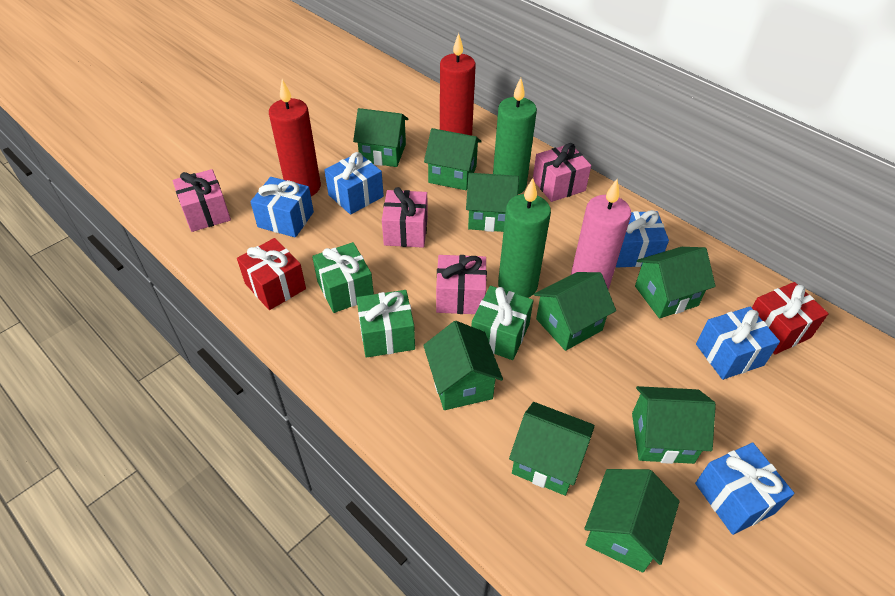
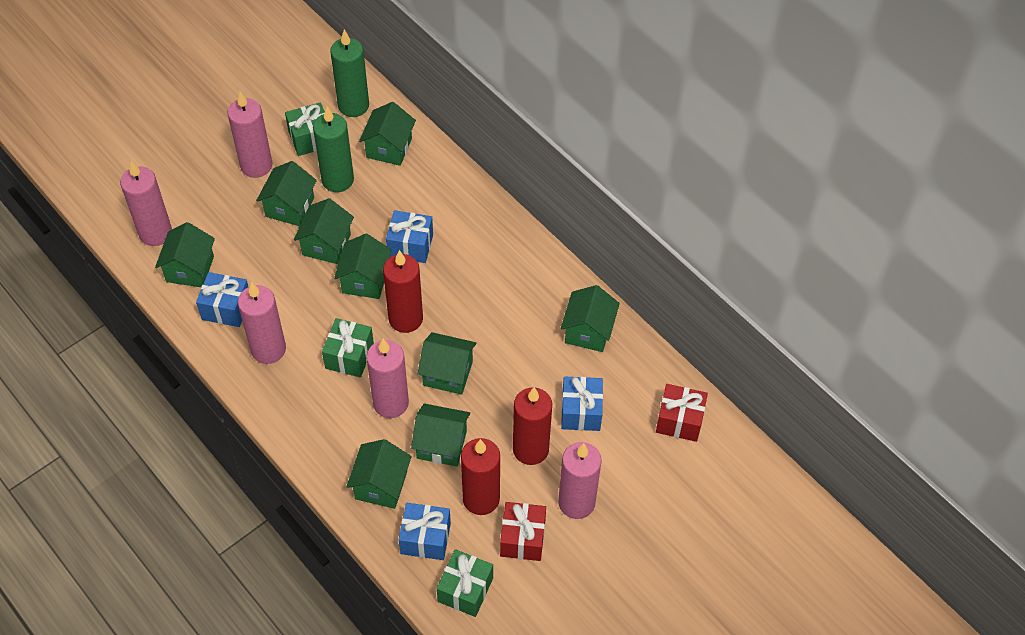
blue gift: [250,177,314,238] [324,152,384,215] [616,210,669,267] [695,442,795,535] [696,307,780,380] = 5 -> [196,272,248,327] [386,210,433,263] [399,503,451,560] [561,377,603,431] = 4
pink candle: [571,179,631,291] = 1 -> [120,161,172,246] [228,91,272,178] [238,282,286,364] [366,339,409,418] [558,442,602,519] = 5
pink gift: [173,169,231,232] [382,187,428,248] [436,255,487,314] [533,143,591,202] = 4 -> none = 0
red candle: [269,79,321,196] [440,33,476,136] = 2 -> [383,250,423,333] [461,438,500,515] [513,387,552,465] = 3

